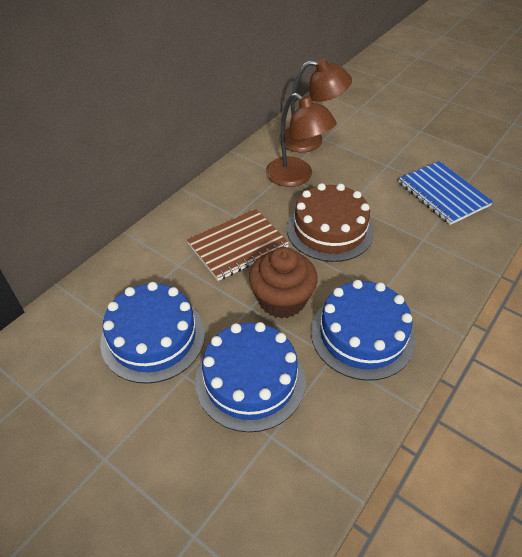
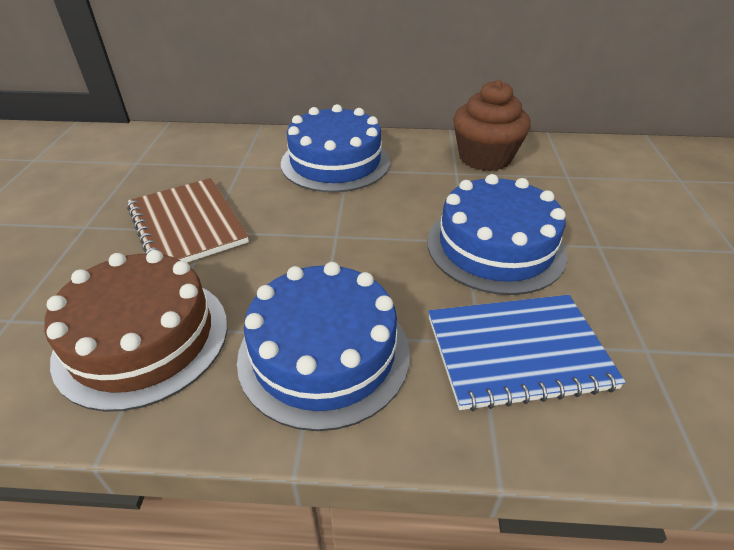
brown lamp: [266,93,337,187] [279,58,352,153] = 2 -> none = 0

